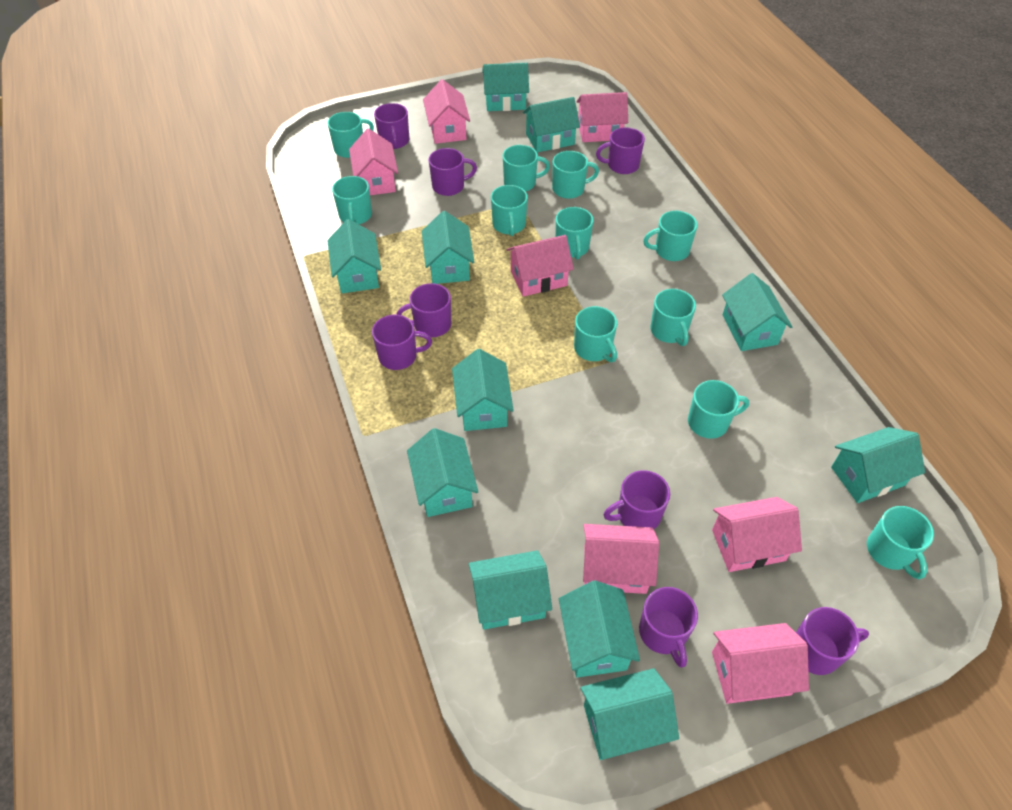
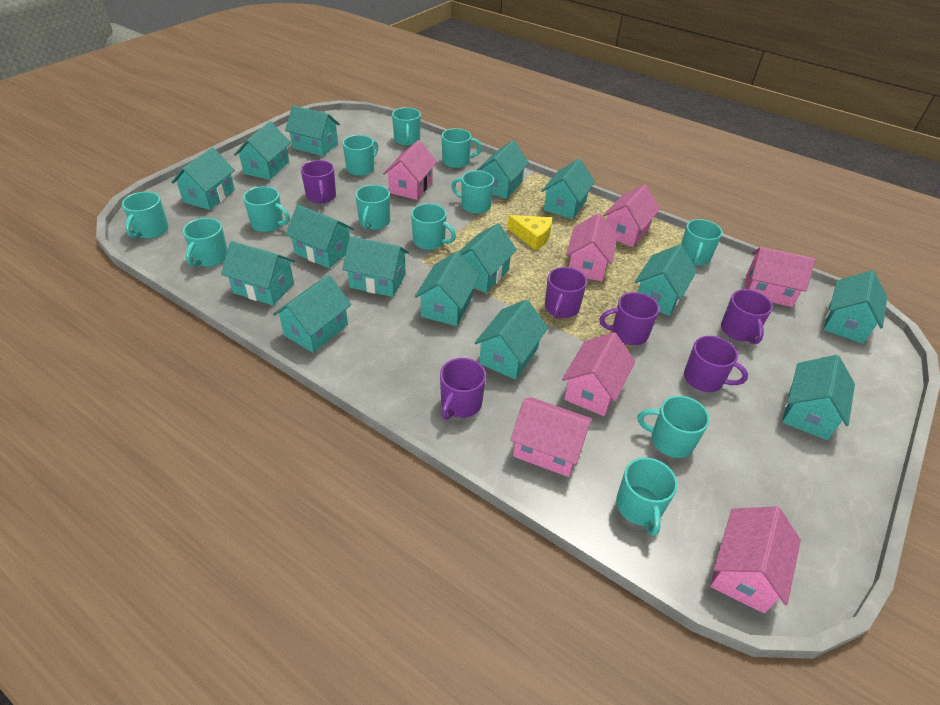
purple mug: [372,315,432,370] [374,103,409,149] [396,283,451,337] [429,148,477,196] [596,127,645,174] [604,470,670,529] [639,587,698,668] [796,607,869,675] = 8 -> [301,160,336,203] [440,358,486,420] [545,267,587,319] [600,292,659,345] [684,336,748,392] [721,289,773,344] = 6
turquoise house: [327,219,381,293] [407,428,478,517] [422,211,474,284] [452,349,514,431] [469,550,552,630] [482,63,529,111] [523,97,580,152] [559,580,640,678] [581,668,679,760] [722,273,792,351] [831,427,925,503] = 11 -> [171,147,235,210] [221,241,295,306] [234,121,291,180] [273,275,351,353] [285,106,340,156] [285,205,354,268] [342,236,409,297] [415,251,479,326] [459,223,517,293] [475,299,548,380] [477,140,529,199] [542,159,595,219] [635,244,697,316] [782,355,855,440] [824,270,887,344] = 15
turquoise mug: [327,112,374,158] [332,176,372,224] [491,185,528,236] [503,145,550,191] [552,151,599,199] [555,207,594,259] [574,306,617,362] [643,211,697,261] [650,289,696,346] [688,380,749,439] [867,506,934,579] = 11 -> [122,192,169,239] [183,218,228,267] [243,186,290,232] [343,135,378,176] [355,185,390,230] [392,107,421,146] [411,203,456,250] [442,128,482,168] [451,170,494,214] [616,457,677,536] [638,396,710,458] [681,219,723,266] = 12
yellow cheese: none = 0 -> [508,215,552,250] = 1

